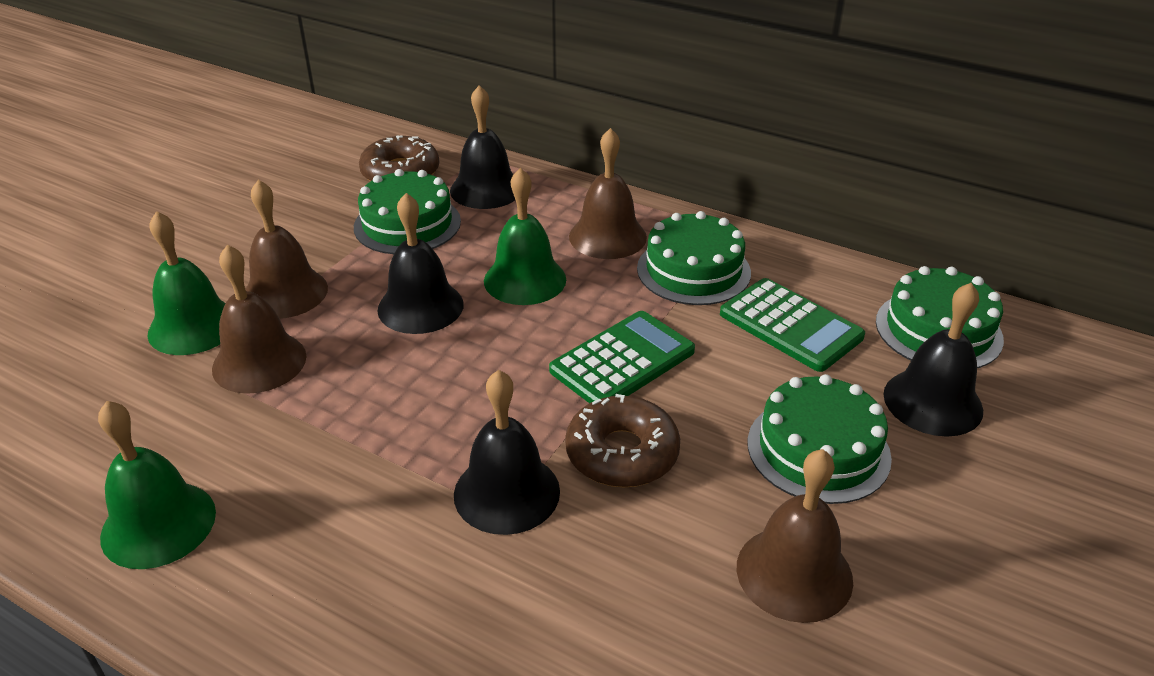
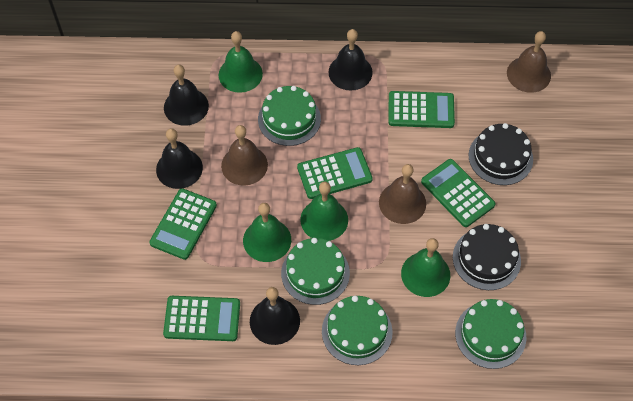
black cake: none = 0 -> [453,224,521,290] [469,123,533,185] = 2
brown bell: [212,245,307,394] [245,180,328,319] [569,128,647,259] [737,449,853,623] = 4 -> [221,125,268,186] [379,164,426,224] [507,31,551,93] = 3
brown donut: [359,135,439,181] [565,394,680,488] = 2 -> none = 0
green bell: [98,401,216,569] [147,211,225,355] [484,168,566,305] = 3 -> [219,31,263,93] [243,203,291,262] [300,182,348,241] [401,238,450,297] = 4
green calculator: [549,311,695,403] [720,278,865,372] = 2 -> [149,188,217,260] [163,296,240,341] [297,147,373,199] [388,91,455,128] [421,159,495,227] = 5

